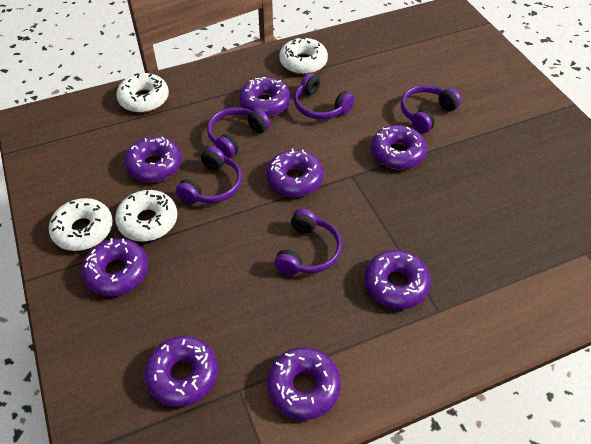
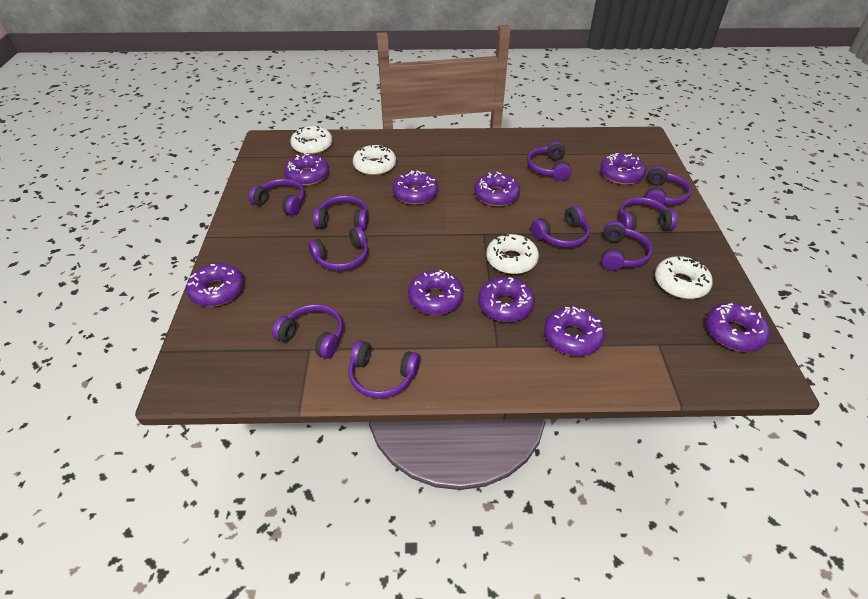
purple donut: [81,238,148,296] [124,137,182,182] [144,336,218,407] [239,77,291,117] [266,148,324,197] [267,347,341,420] [364,250,431,309] [371,125,427,170] = 8 -> [186,263,244,307] [284,153,329,186] [392,171,438,205] [408,270,464,315] [474,172,520,206] [478,277,535,322] [544,307,605,356] [600,153,646,185] [706,303,770,352] = 9
purple headphones: [176,146,242,204] [207,107,270,158] [274,209,342,275] [294,73,355,120] [401,85,462,133] = 5 -> [249,179,305,216] [272,304,343,359] [308,227,368,271] [313,195,368,230] [348,341,420,398] [527,141,572,181] [531,206,590,248] [601,221,653,271] [619,197,678,230] [645,166,692,208] = 10

